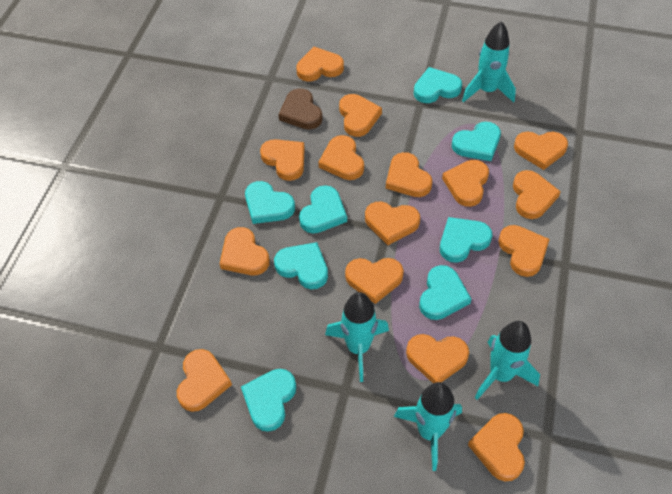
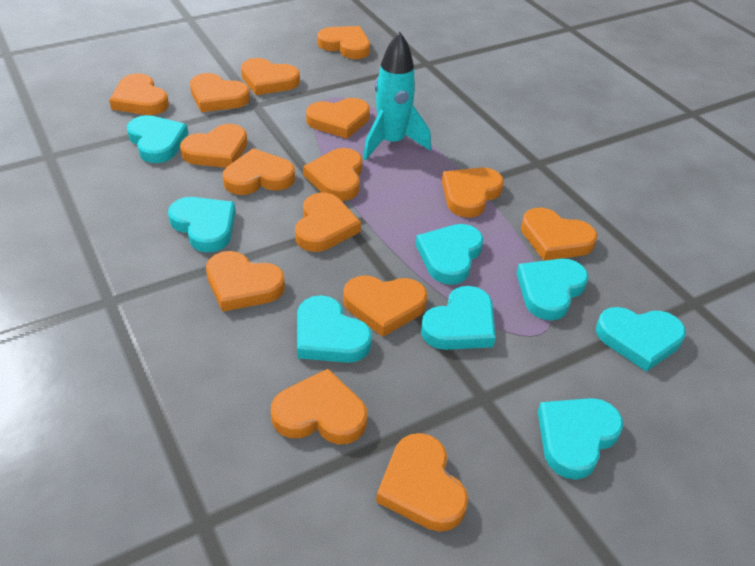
brown heart: [278,88,323,130] = 1 -> none = 0
turquoise rocket: [325,292,389,382] [394,382,462,471] [462,21,516,103] [475,321,540,400] = 4 -> [363,32,431,160] = 1

